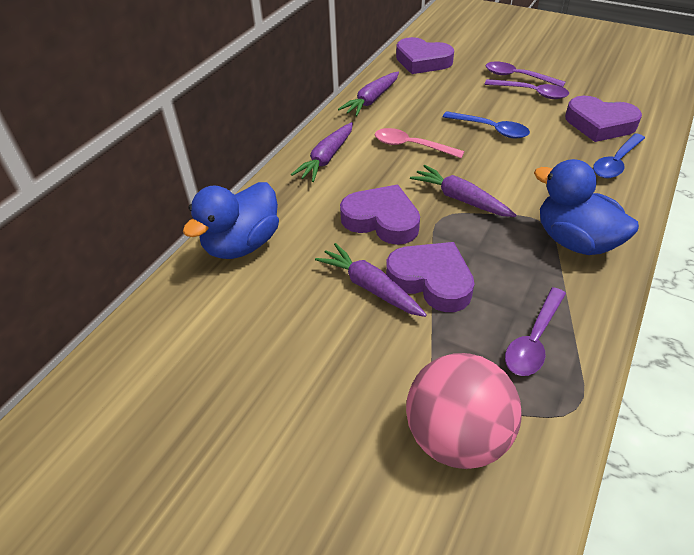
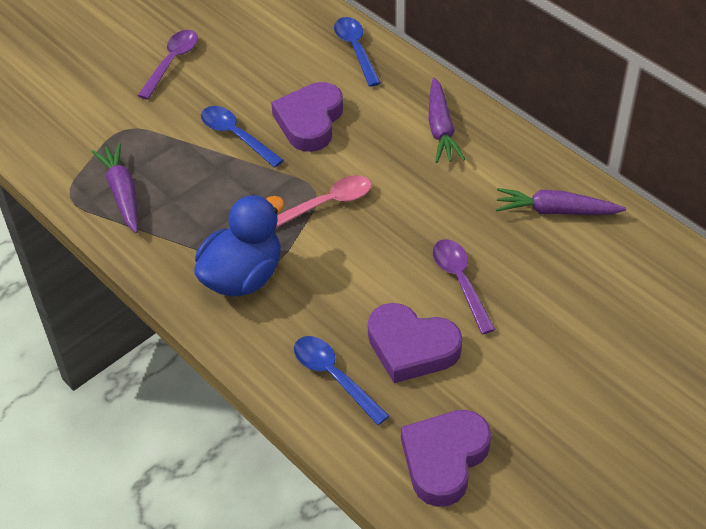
blue duck: [183,182,279,259] [534,159,639,255] = 2 -> [194,195,284,296] = 1
blue spoon: [443,111,530,138] [593,133,645,178] = 2 -> [201,106,284,168] [294,336,389,425] [334,17,381,87] = 3
pink ball: [406,353,522,469] = 1 -> none = 0
purple carrot: [291,122,353,182] [315,243,427,317] [338,72,399,116] [410,165,517,217] = 4 -> [92,143,138,233] [428,77,465,163] [496,188,626,215] = 3
purple heart: [340,185,420,245] [386,242,474,312] [396,37,454,74] [565,96,642,142] = 4 -> [271,82,343,152] [368,303,462,383] [401,410,491,507] = 3
purple spoon: [484,79,569,99] [486,61,565,87] [505,287,566,376] = 3 -> [138,30,198,100] [433,239,496,334] = 2

